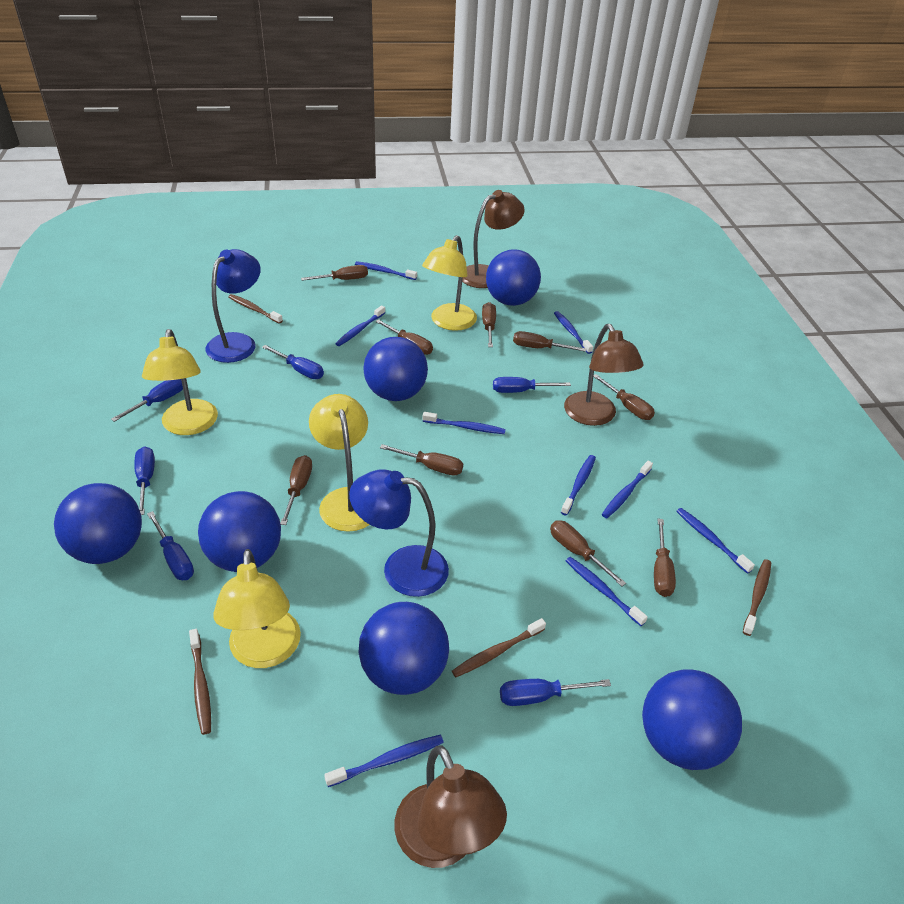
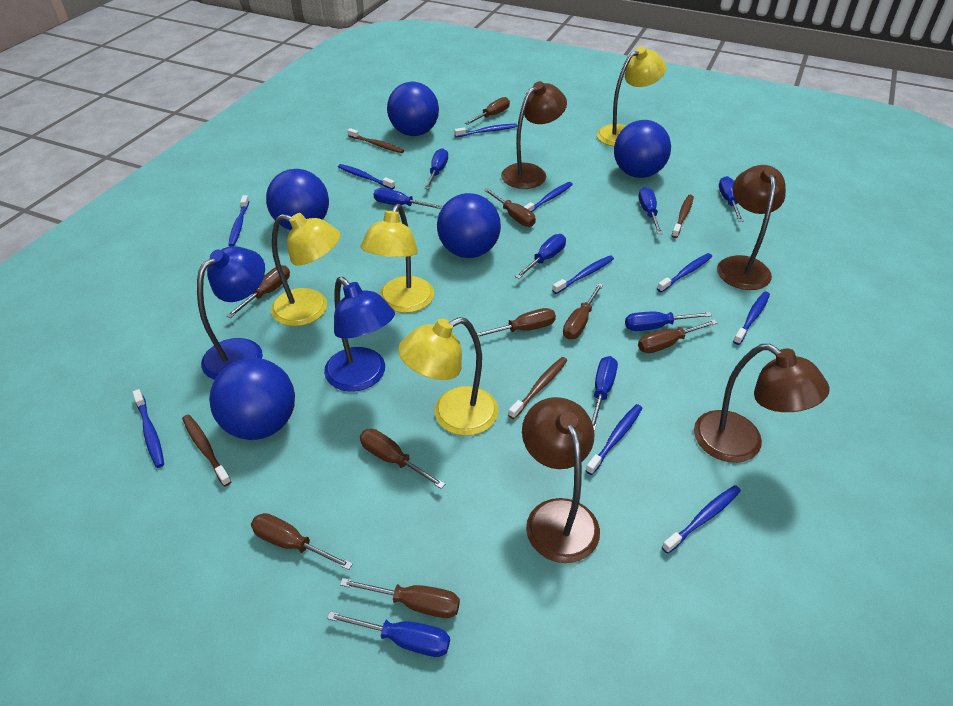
blue ball: [54,483,142,564] [198,491,281,572] [358,602,449,695] [363,337,428,401] [486,250,541,306] [642,669,742,770] = 6 -> [209,358,295,440] [266,169,329,230] [387,82,439,136] [437,193,501,258] [614,120,671,178] = 5
blue screwdriver: [111,379,183,422] [134,447,155,515] [147,511,194,580] [262,345,324,379] [493,377,571,393] [500,679,611,706] = 6 -> [327,611,450,657] [374,188,443,209] [424,148,448,189] [515,234,566,279] [592,356,618,431] [625,312,712,331] [639,187,663,234] [719,176,743,222] = 8
blue toothbrush: [324,735,444,787] [335,305,385,346] [355,261,417,280] [423,412,506,434] [554,311,593,354] [561,455,596,515] [566,557,648,626] [602,461,653,518] [676,508,755,574] = 9 -> [133,389,164,468] [228,195,249,247] [338,164,395,189] [454,124,517,137] [524,182,573,212] [552,255,614,294] [585,404,642,475] [657,253,712,292] [662,485,741,554] [733,291,770,345] = 10
brown lamp: [395,746,507,868] [462,190,525,288] [564,324,644,426] = 3 -> [501,81,567,189] [522,397,600,563] [694,344,830,463] [717,165,786,290] = 4

